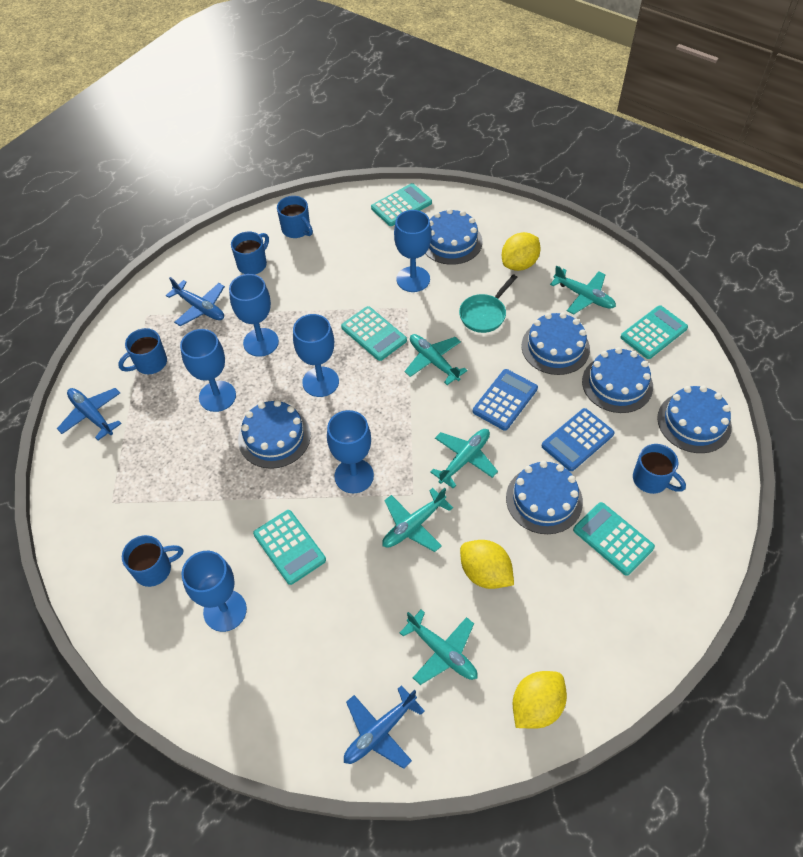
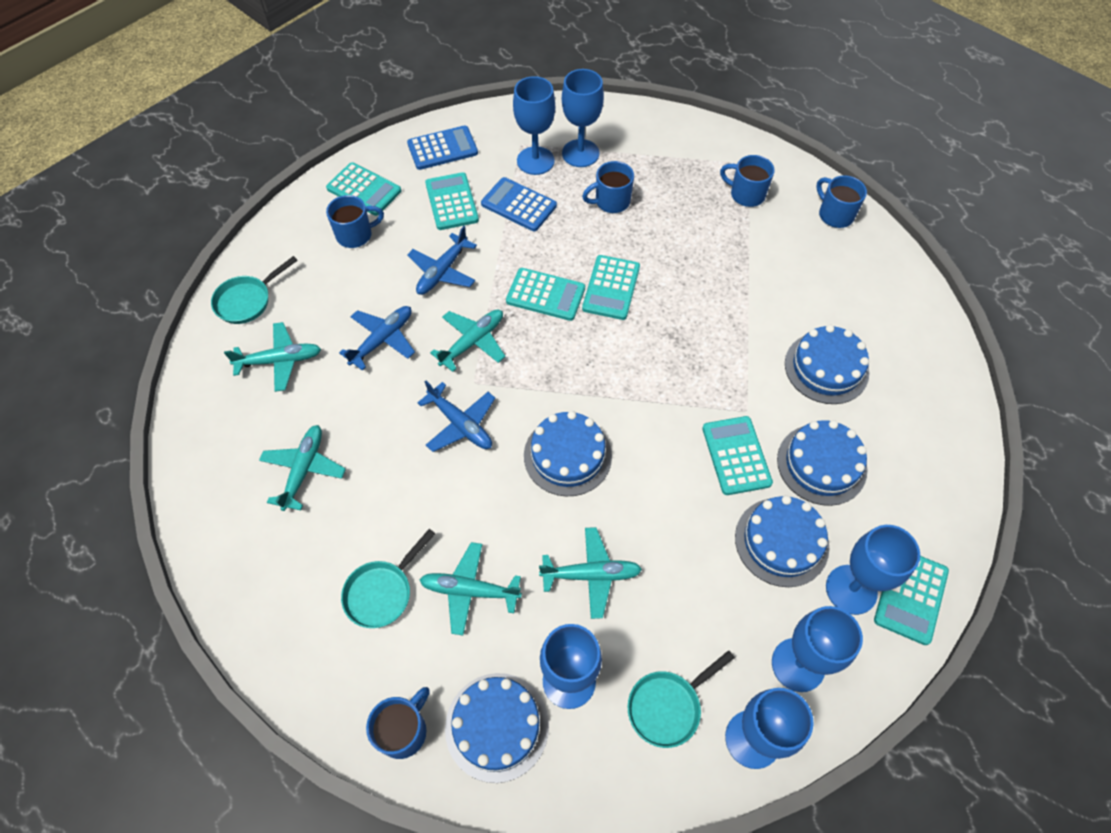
blue cake: [238,400,311,469] [425,209,483,265] [506,461,583,534] [521,312,590,375] [582,347,653,413] [657,386,732,453] = 6 -> [445,673,549,783] [524,411,612,496] [735,495,829,587] [777,420,867,506] [785,325,869,404] = 5
turquoise calculator: [253,510,326,585] [341,306,407,361] [371,183,432,226] [573,502,655,576] [620,305,688,359] = 5 -> [326,162,402,216] [425,172,479,230] [506,268,585,321] [582,255,640,320] [702,416,773,495] [874,556,949,645] = 6
turquoise pan: [459,274,517,333] = 1 -> [211,256,298,324] [341,529,435,628] [627,650,735,748] = 3
yellow lemon: [460,540,514,589] [502,232,541,271] [513,671,567,729] = 3 -> none = 0

